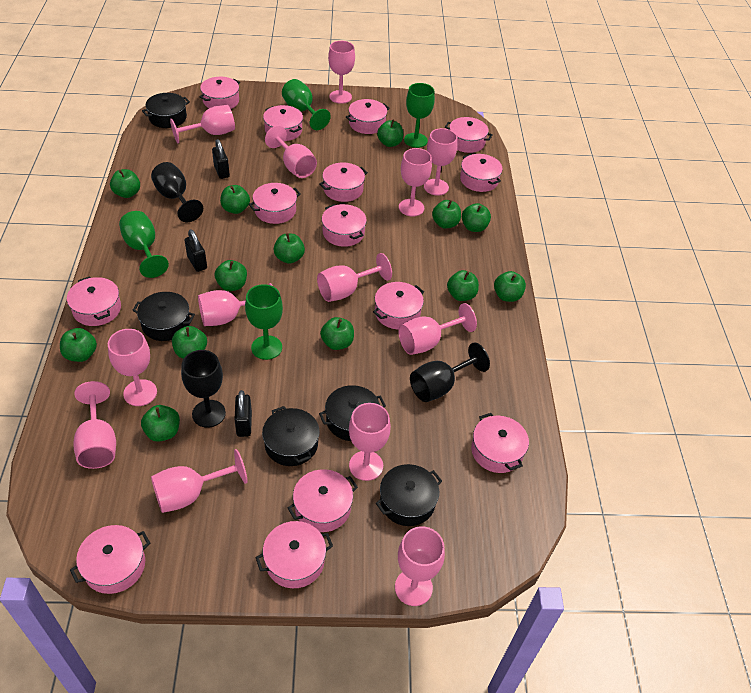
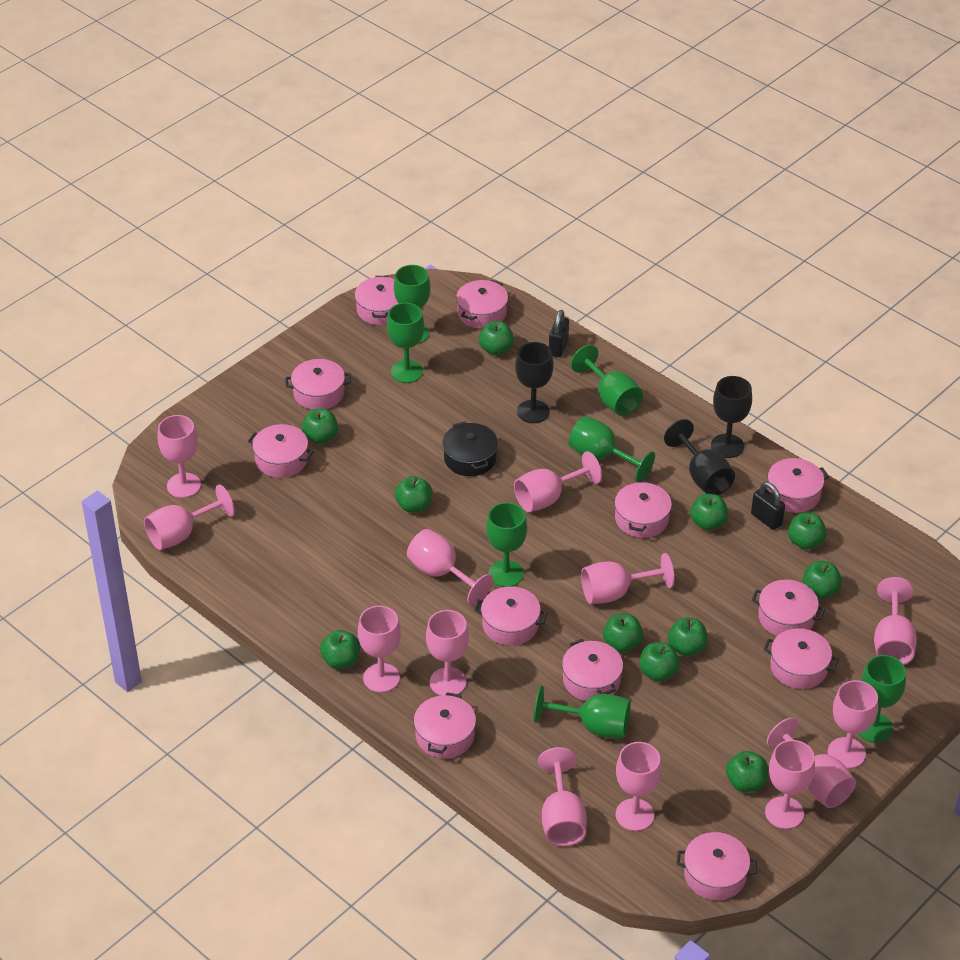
black padlock: [185,229,207,272] [212,139,230,179] [234,390,252,437] = 3 -> [549,310,569,357] [751,482,785,530] = 2
black pot: [132,292,195,341] [142,93,190,128] [262,406,320,466] [319,385,386,441] [376,464,442,526] = 5 -> [442,421,498,476] = 1
green apple: [60,328,97,362] [110,169,140,198] [141,405,180,442] [172,326,207,359] [215,260,247,291] [220,185,250,214] [274,233,305,264] [320,317,354,350] [377,120,403,147] [432,200,461,229] [447,270,479,301] [462,203,491,232] [494,271,526,302] = 13 -> [301,409,338,444] [320,630,360,669] [395,476,432,513] [479,321,514,355] [603,614,643,652] [639,642,680,681] [668,617,708,656] [690,494,729,531] [726,751,768,792] [788,513,827,550] [802,561,842,599] = 11
green goblet: [119,211,169,278] [245,284,283,360] [282,79,331,130] [404,83,435,148] = 4 -> [387,303,424,383] [394,265,431,344] [486,502,527,587] [534,686,631,738] [569,416,655,482] [571,345,643,416] [858,655,906,743] = 7
pink pot: [67,276,121,326] [70,525,150,594] [199,77,240,109] [249,183,301,224] [255,521,333,588] [263,105,303,141] [288,469,358,532] [319,162,368,202] [322,204,367,247] [346,99,390,134] [373,282,424,329] [445,117,493,153] [460,154,502,192] [471,413,529,473] = 14 -> [248,424,313,478] [285,359,351,410] [355,276,399,325] [414,692,476,758] [456,280,508,329] [474,586,547,646] [562,639,623,701] [614,480,672,538] [676,832,757,900] [752,580,825,636] [764,628,839,689] [765,458,829,513] = 12

